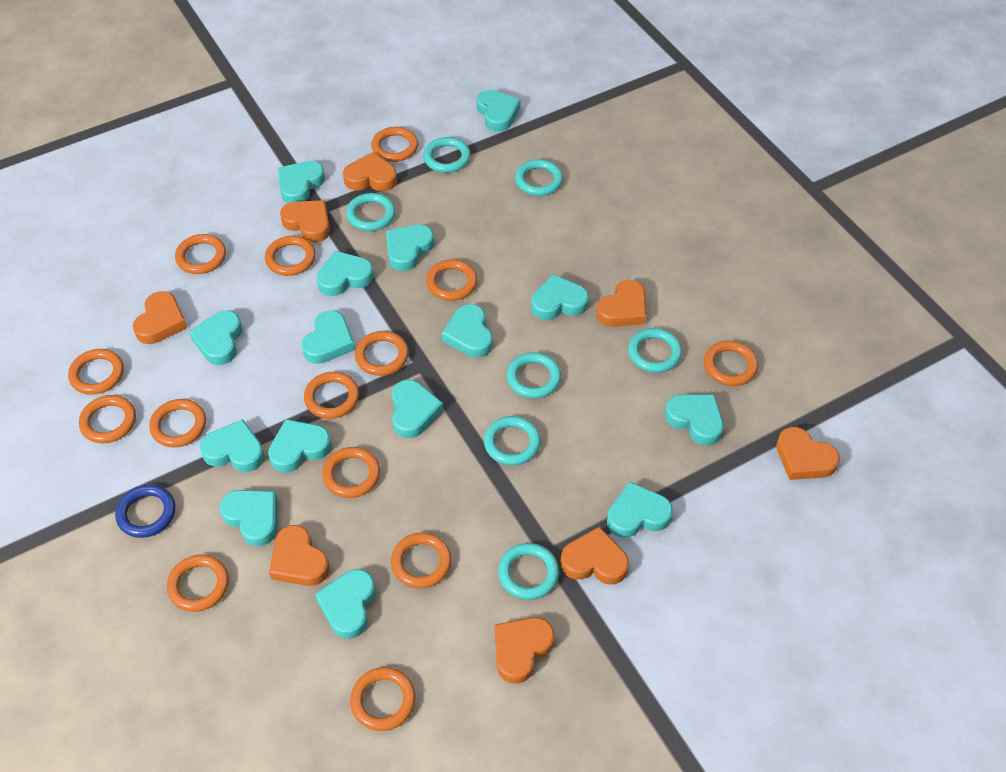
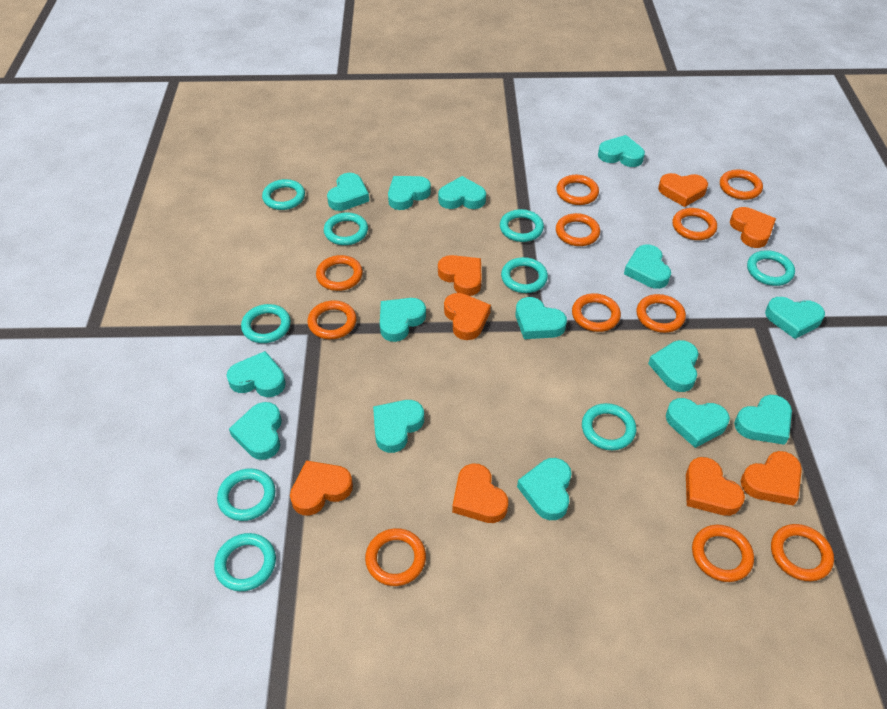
blue ring: [115,484,175,538] = 1 -> none = 0
orange ring: [68,349,124,395] [79,395,136,443] [149,399,206,447] [167,554,229,612] [175,234,226,274] [265,236,316,276] [304,372,359,419] [322,447,380,498] [350,667,416,731] [355,331,409,376] [371,127,418,162] [391,532,452,589] [426,259,477,301] [704,341,758,386] = 14 -> [307,300,357,339] [316,255,363,291] [365,528,426,586] [556,175,599,205] [556,213,600,246] [572,293,621,332] [637,294,686,333] [672,208,717,240] [692,525,754,582] [720,169,763,200] [771,524,834,581] = 11
turquoise ring: [346,193,395,231] [423,137,471,173] [484,416,541,466] [498,543,559,600] [507,352,561,399] [515,159,563,196] [628,328,682,373] = 7 -> [214,533,276,591] [217,468,276,521] [241,304,291,343] [262,179,305,210] [324,212,368,245] [500,209,544,242] [501,257,548,293] [582,403,636,450] [747,250,795,286] = 9

